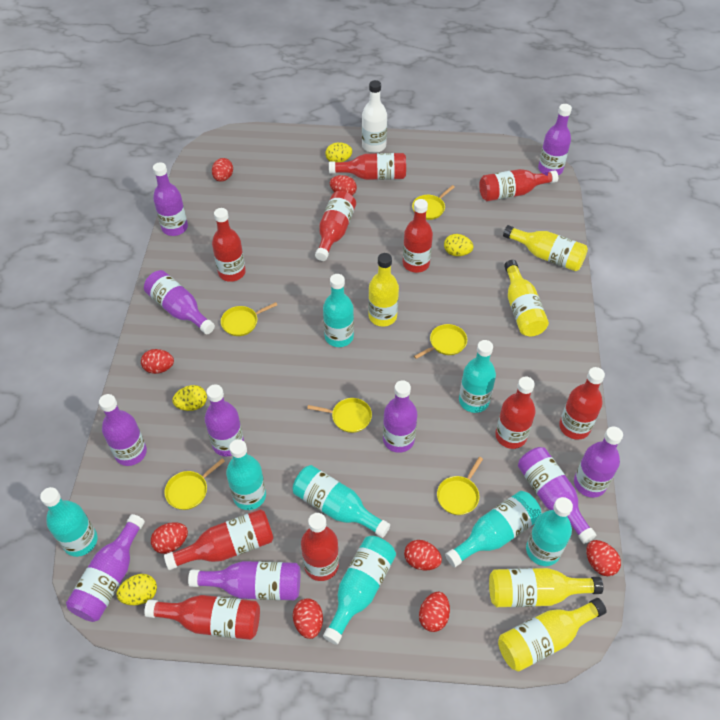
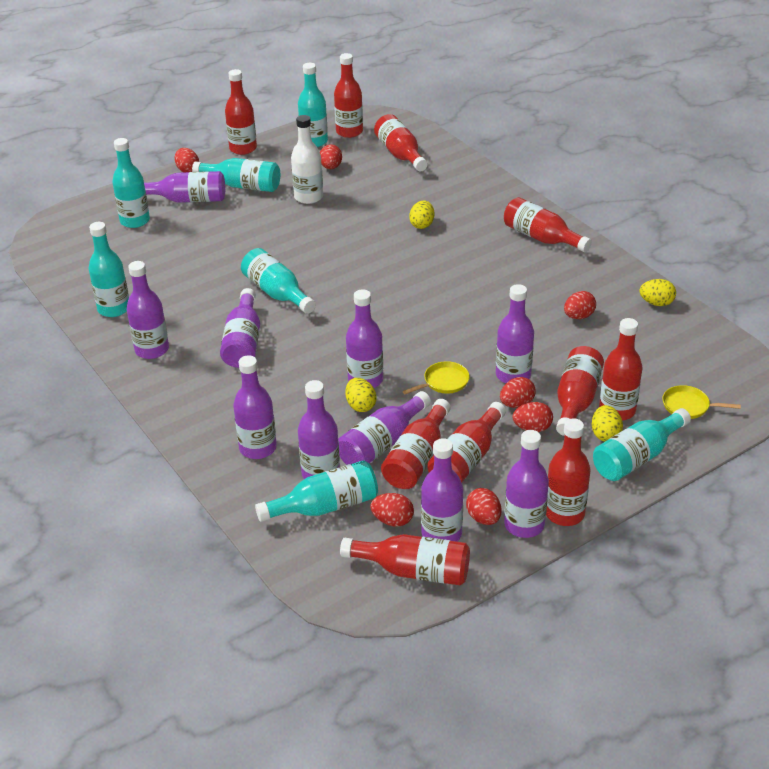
red egg: [141,349,174,374] [151,522,188,554] [212,158,233,182] [293,599,323,639] [330,175,357,195] [404,540,442,570] [419,592,450,632] [586,540,621,576] = 8 -> [175,148,199,172] [320,144,342,169] [370,493,414,526] [466,488,502,525] [500,377,536,408] [513,402,553,432] [564,291,596,319] = 7
turquoise bottle: [40,487,98,557] [226,439,266,510] [293,465,390,538] [323,274,354,347] [323,536,396,645] [445,491,541,567] [459,340,496,413] [526,497,573,566] = 8 -> [89,222,129,317] [112,138,150,228] [192,158,280,192] [241,248,316,314] [255,460,378,522] [298,63,328,147] [593,408,691,481] = 7
yellow bottle: [368,253,399,327] [489,568,603,607] [498,598,607,672] [503,225,588,271] [504,260,549,336] = 5 -> none = 0
yellow pan: [165,458,225,510] [221,302,277,336] [307,398,372,433] [412,185,455,220] [414,324,467,359] [437,457,483,515] = 6 -> [403,361,470,394] [663,385,741,419] = 2

